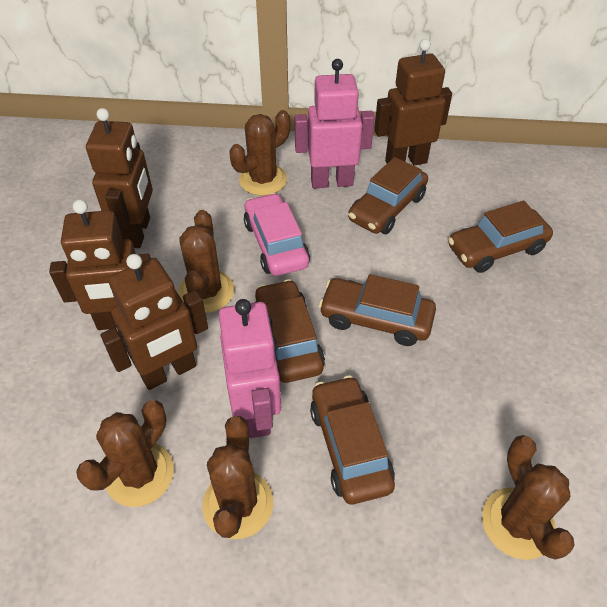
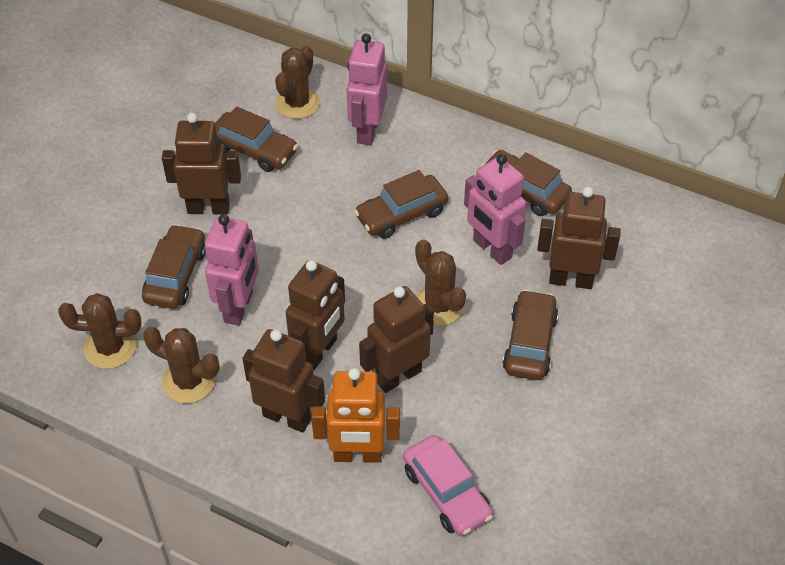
brown cactus: [76,400,174,507] [178,210,234,313] [202,416,273,539] [229,110,291,196] [482,435,575,560] = 5 -> [58,293,141,369] [143,327,220,403] [275,46,320,119] [415,240,466,326] = 4
brown robot: [49,200,151,330] [86,108,153,248] [100,254,208,390] [374,39,452,166] = 4 -> [162,113,241,215] [242,329,325,433] [286,260,345,370] [359,286,434,393] [537,187,621,289] = 5
orange robot: none = 0 -> [311,368,400,463] = 1
pink robot: [219,299,281,438] [295,59,375,188] = 2 -> [205,214,259,325] [347,33,388,145] [464,154,526,265] = 3

